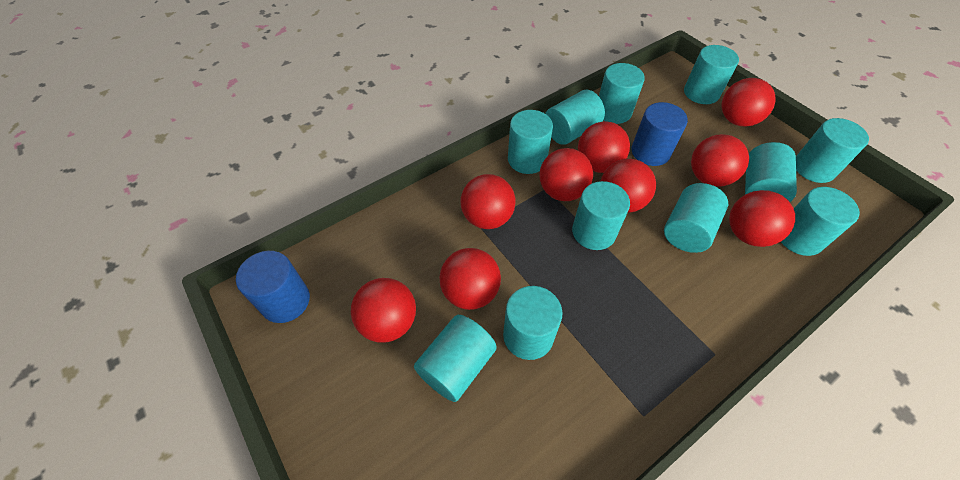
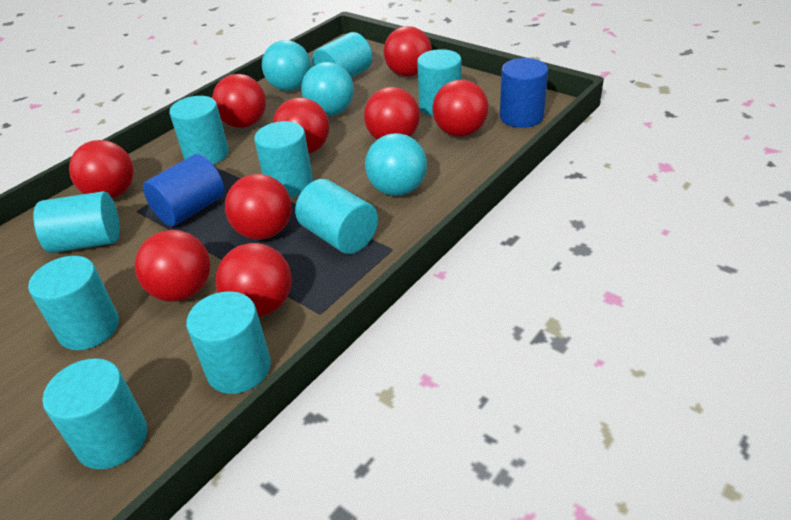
turquoise ball: none = 0 -> [262,40,311,91] [301,62,354,116] [365,133,427,196] = 3
turquoise cylinder: [414,315,497,402] [503,286,563,360] [508,110,553,174] [545,90,605,145] [572,181,630,250] [599,63,645,124] [664,183,728,253] [684,45,739,104] [745,142,797,202] [781,187,860,256] [796,118,869,183] = 11 -> [28,256,119,350] [33,191,120,253] [42,358,147,469] [169,96,229,165] [186,291,271,394] [254,121,313,197] [295,179,378,254] [312,32,372,78] [417,49,462,116] = 9

